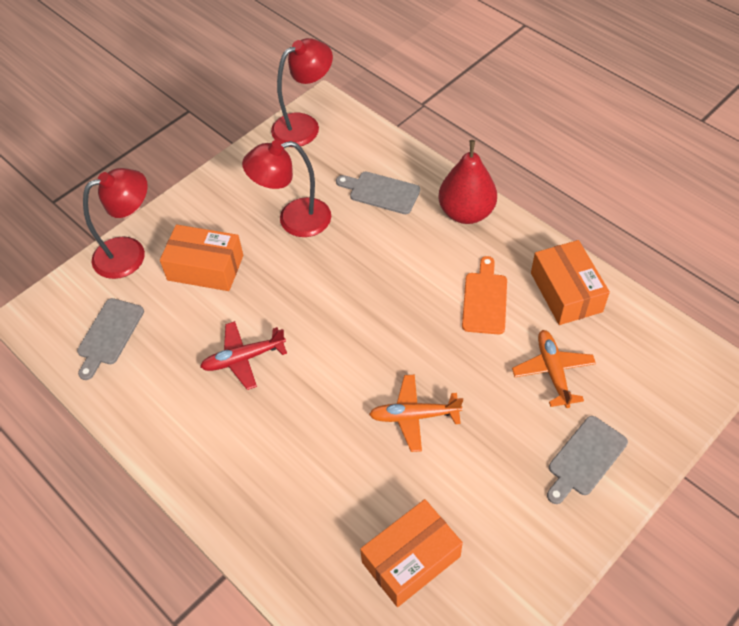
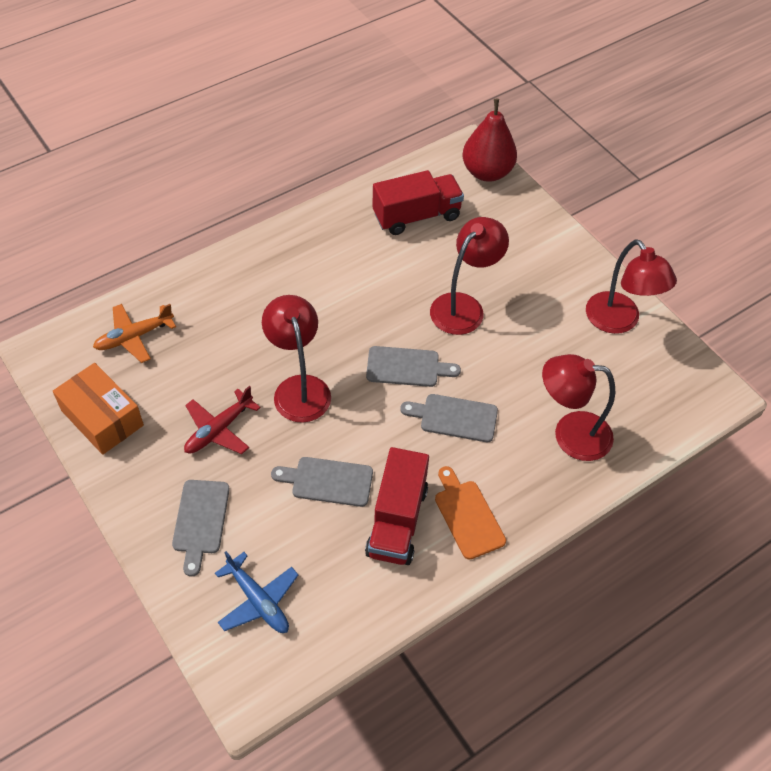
blue plane: none = 0 -> [215,551,299,633] = 1
grey cutting board: [77,298,144,380] [336,172,420,214] [547,416,628,504] = 3 -> [172,480,230,577] [271,457,373,507] [366,346,461,387] [400,394,498,442] = 4
orange box: [160,225,243,291] [360,499,463,607] [531,240,610,325] = 3 -> [53,363,144,455] = 1
orange plane: [369,375,463,452] [512,330,596,408] = 2 -> [93,304,176,363] = 1
red lamp: [83,168,148,279] [242,140,331,237] [271,38,333,147] = 3 -> [262,295,331,423] [430,217,509,335] [542,354,615,461] [586,239,677,334] = 4
red truck: none = 0 -> [365,447,429,565] [372,170,464,235] = 2

